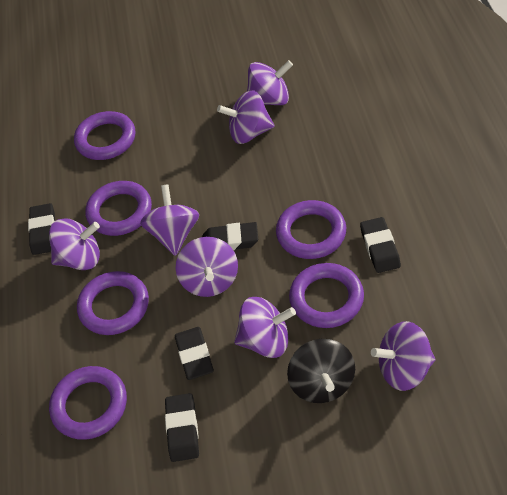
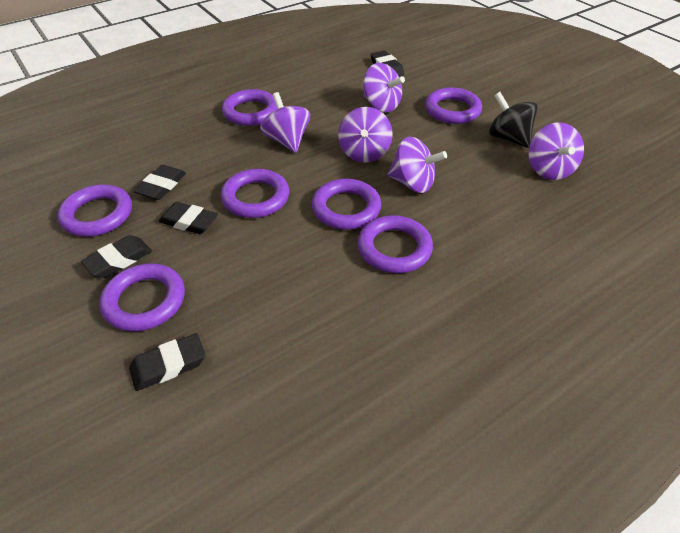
purple ring: [49,366,127,440] [74,111,135,160] [77,271,149,335] [86,181,152,236] [276,200,346,259] [289,263,364,328] = 6 -> [57,184,132,237] [100,263,185,332] [221,169,289,218] [222,89,277,126] [312,179,381,230] [357,215,433,273] [425,87,482,124] = 7
purple spinning top: [49,218,100,270] [140,185,199,256] [176,237,238,297] [217,91,275,144] [234,297,296,358] [247,60,293,105] [371,321,436,391] = 7 -> [260,92,310,153] [338,107,393,163] [364,63,405,112] [388,137,447,193] [528,122,584,180] = 5

